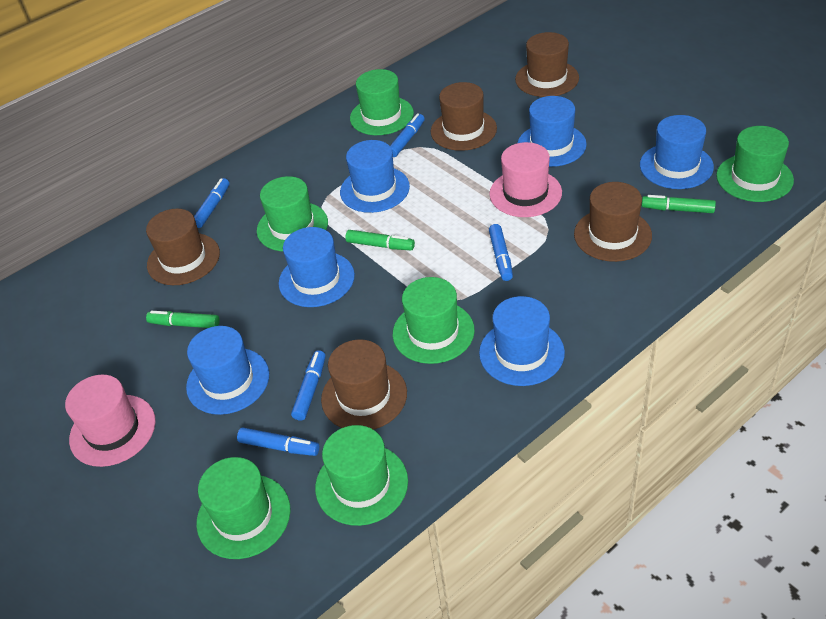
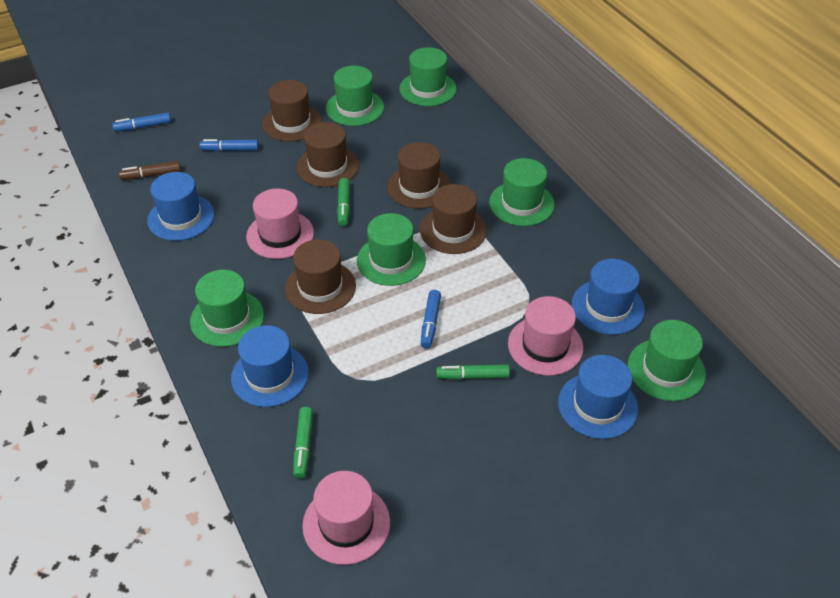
blue hat: [186,326,269,415] [279,227,355,307] [340,140,410,213] [479,296,565,386] [518,96,587,167] [640,115,714,189] = 6 -> [147,172,214,241] [231,325,309,407] [558,355,638,439] [572,259,645,335] = 4
blue marker: [194,178,230,228] [237,428,319,456] [291,350,326,421] [390,113,425,157] [489,224,513,281] = 5 -> [112,112,171,132] [200,139,259,151] [421,290,441,348] = 3
brown marker: none = 0 -> [119,161,181,180] = 1
pink hat: [65,375,156,467] [489,142,562,217] = 2 -> [246,188,314,259] [302,471,390,565] [508,296,583,376] = 3

